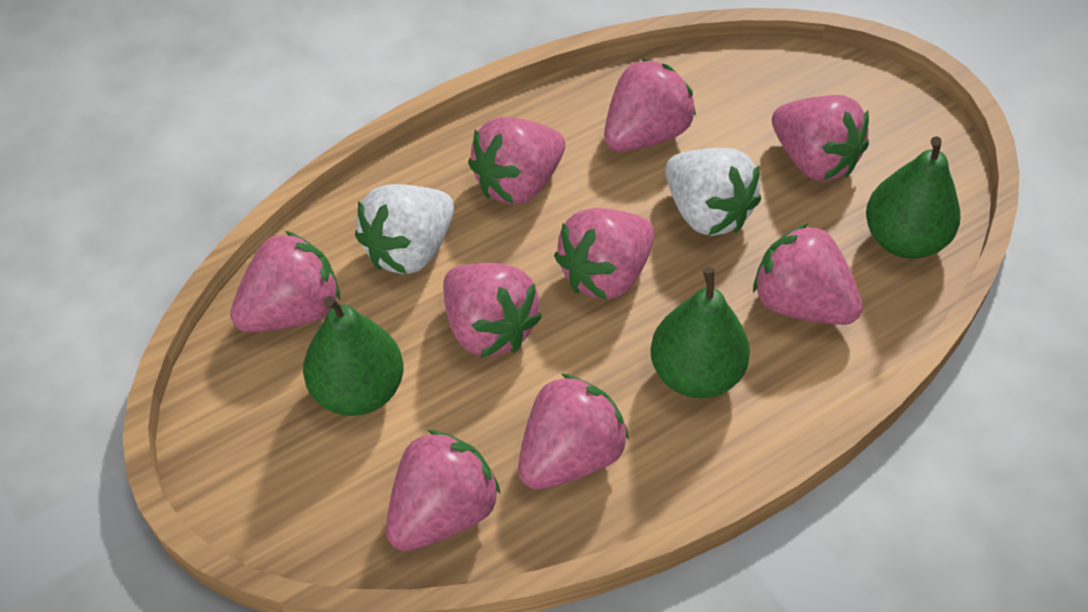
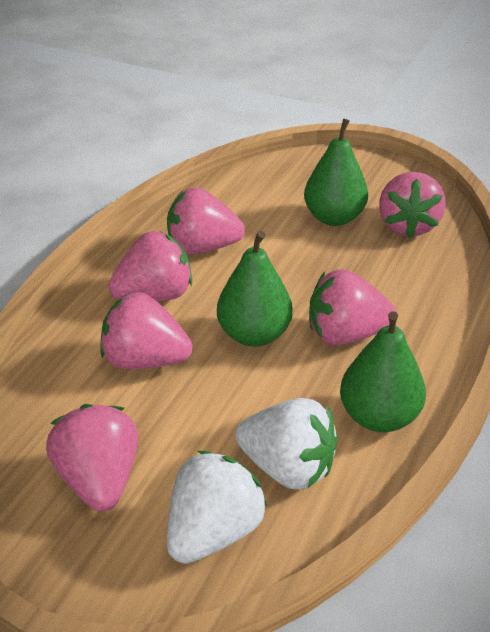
pink strawberry: [230,231,340,332] [386,430,501,551] [443,263,542,358] [468,117,565,205] [518,374,629,490] [554,208,654,300] [604,58,696,152] [753,223,863,325] [772,95,869,181] = 9 -> [46,404,138,512] [100,293,193,369] [108,231,192,301] [167,187,245,255] [309,269,397,345] [379,172,446,238] = 6

